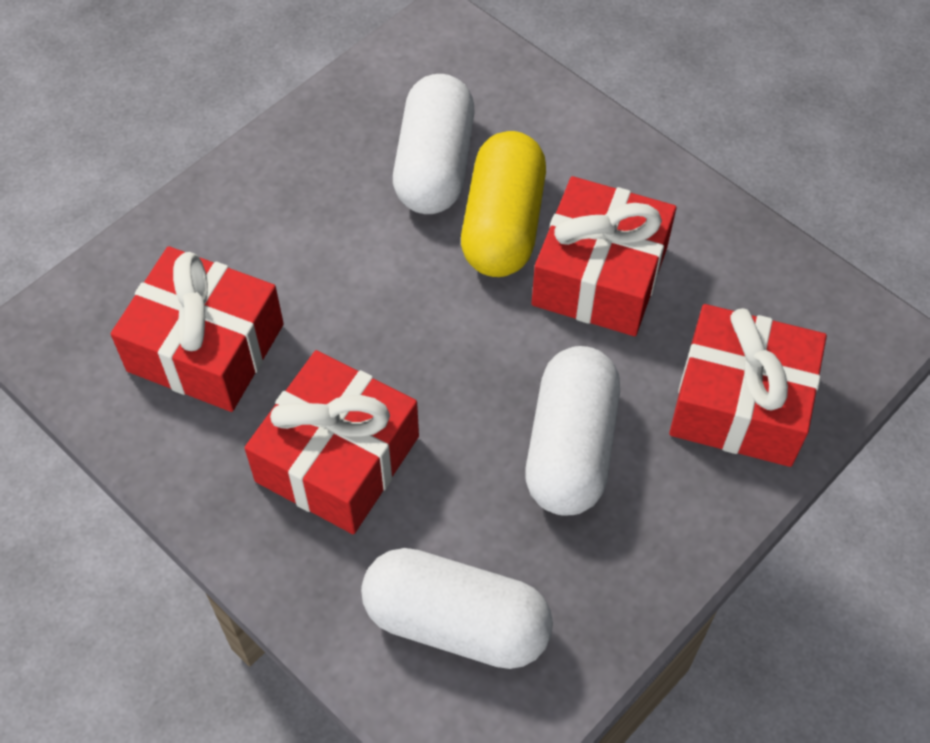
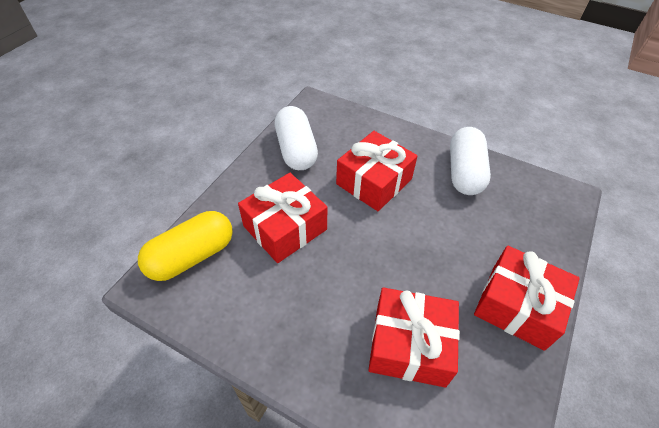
white capsule: [361,548,553,669] [393,74,475,214] [526,346,620,516] = 3 -> [275,106,318,170] [450,127,491,195] = 2

